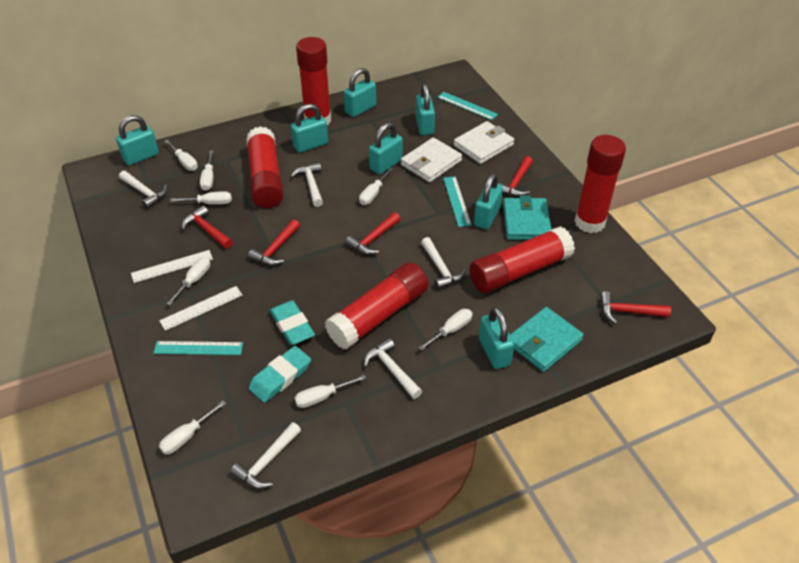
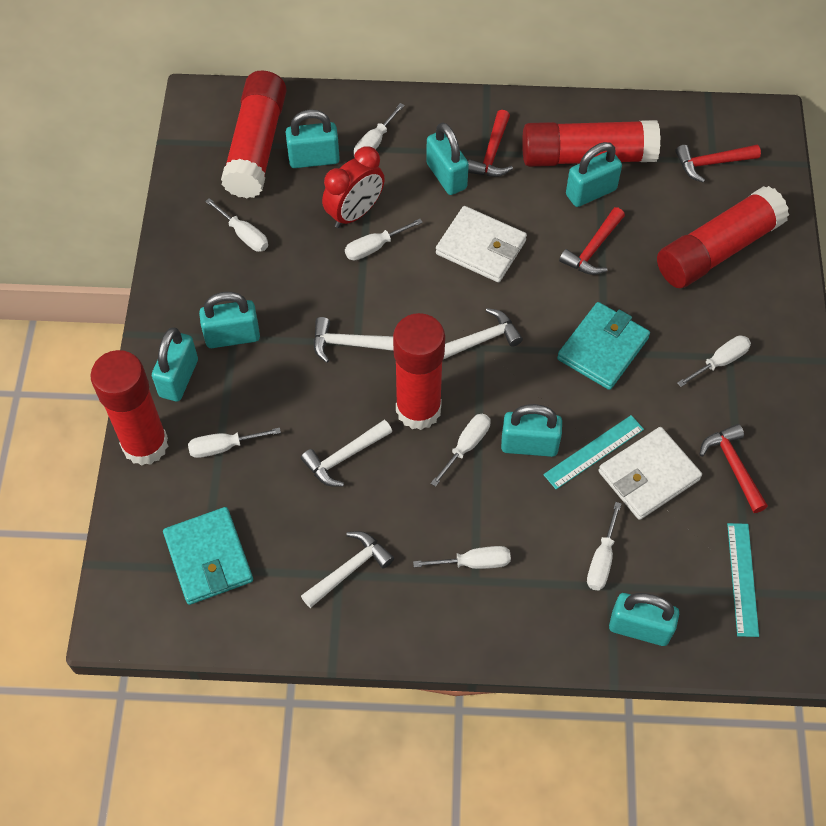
red clock: none = 0 -> [322,146,385,228] = 1
red hammer: [182,206,233,249] [248,219,300,265] [345,212,400,255] [498,156,533,197] [600,291,671,324] = 5 -> [468,110,513,177] [559,207,625,275] [675,145,761,183] [699,424,768,513] = 4
turquoise eraser: [249,346,311,403] [270,300,315,345] = 2 -> none = 0
turquoise ruler: [154,341,243,355] [437,92,498,120] [443,176,471,227] = 3 -> [543,415,644,489] [727,523,759,637] = 2
white hammer: [119,171,168,209] [230,422,301,489] [291,162,323,207] [364,338,422,399] [421,237,466,290] = 5 -> [301,420,392,487] [301,531,394,608] [313,317,393,363] [444,308,523,359] = 4
white ruler: [131,250,213,283] [159,286,243,331] = 2 -> none = 0

